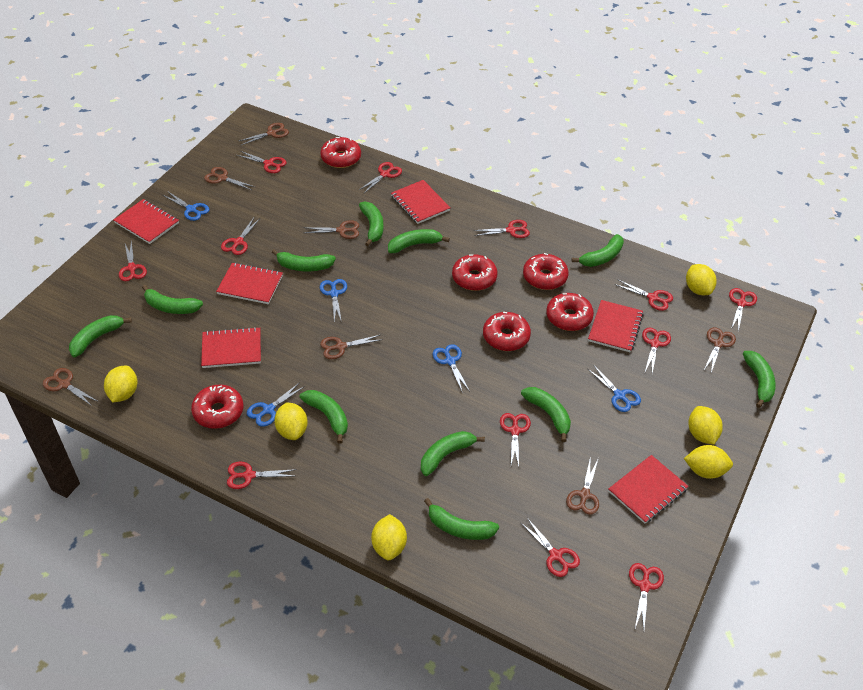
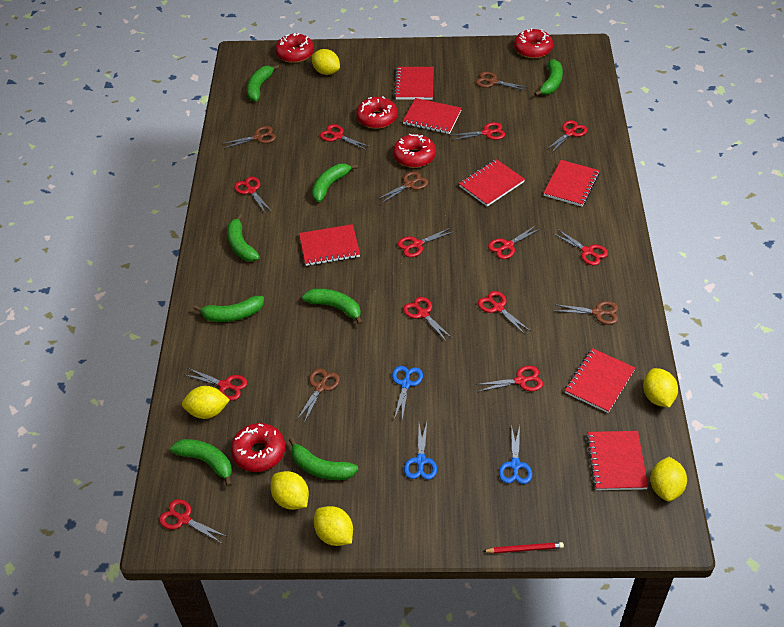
blue scissors: [163,192,209,221] [247,382,305,427] [320,279,347,322] [433,344,470,393] [588,366,641,412] = 5 -> [392,366,423,421] [404,422,437,480] [499,425,532,484] = 3
brown scissors: [43,368,99,406] [204,167,255,190] [239,123,289,145] [304,220,359,239] [320,335,383,359] [566,458,599,515] [704,327,736,372] = 7 -> [222,126,276,149] [297,368,340,423] [378,171,428,204] [476,72,526,91] [556,301,618,325] = 5
green banana: [69,315,132,357] [142,285,203,314] [272,249,336,271] [300,390,348,443] [359,201,383,246] [388,229,450,253] [421,431,485,476] [424,498,499,540] [521,387,571,442] [572,234,624,267] [743,351,776,408] = 11 -> [170,439,232,487] [194,296,264,322] [227,214,260,262] [247,64,279,102] [289,437,358,480] [302,288,363,325] [312,164,358,202] [534,59,563,96] = 8
red donut: [191,385,243,429] [320,137,361,168] [452,254,498,291] [483,312,531,351] [523,253,569,290] [546,293,594,331] = 6 -> [231,423,285,472] [275,33,314,63] [356,97,398,129] [393,133,436,168] [514,28,553,58] = 5
red notebook: [114,199,179,244] [201,327,261,368] [216,262,283,304] [391,180,451,224] [588,300,644,352] [608,455,689,524] = 6 -> [299,224,360,266] [394,67,434,100] [403,98,462,134] [459,159,525,206] [544,160,599,206] [565,348,635,413] [586,431,648,490] = 7
red pencil: none = 0 -> [483,542,564,553] = 1

